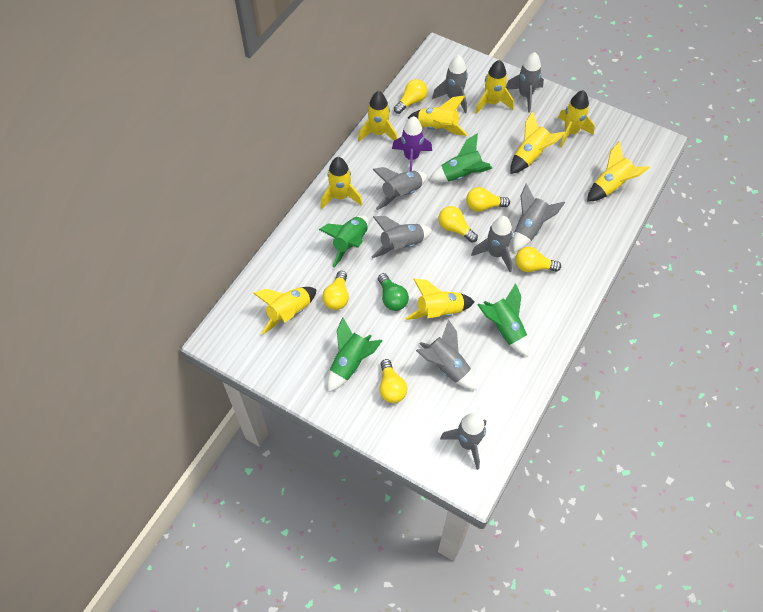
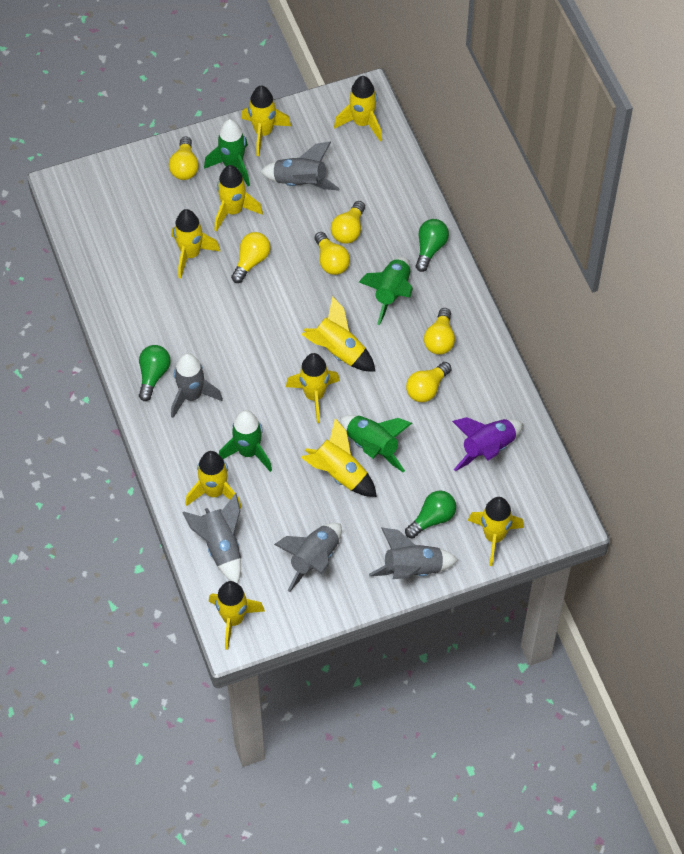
green light bulb: [378,273,409,311] = 1 -> [139,345,170,401] [405,490,456,539] [416,219,449,272] = 3
grey rocket: [371,216,432,258] [373,167,428,210] [416,319,477,390] [432,55,468,113] [440,413,486,470] [471,216,513,272] [506,52,544,112] [512,184,565,252] = 8 -> [171,353,223,418] [182,493,241,584] [260,142,340,191] [274,523,342,592] [369,527,458,579] = 5
yellow rocket: [253,287,317,334] [321,157,363,209] [358,91,397,141] [405,279,474,320] [408,95,468,136] [475,60,514,114] [510,111,565,174] [558,90,595,147] [587,141,650,202] = 9 -> [172,209,221,279] [185,451,242,508] [209,581,265,650] [215,165,263,232] [241,86,291,156] [286,353,340,423] [301,296,375,371] [301,418,377,497] [334,76,382,142] [468,497,524,566] = 10

